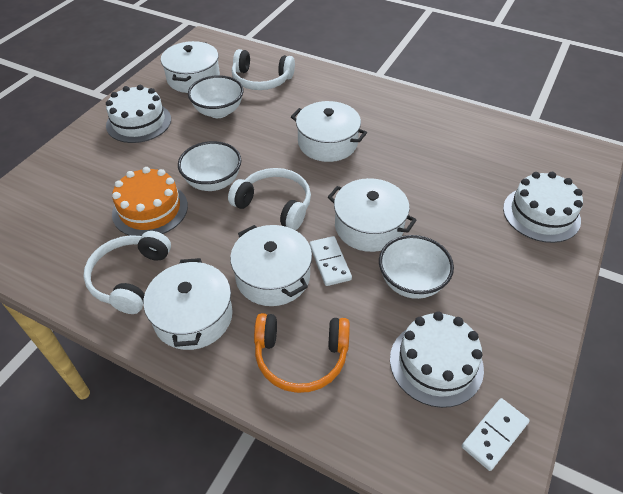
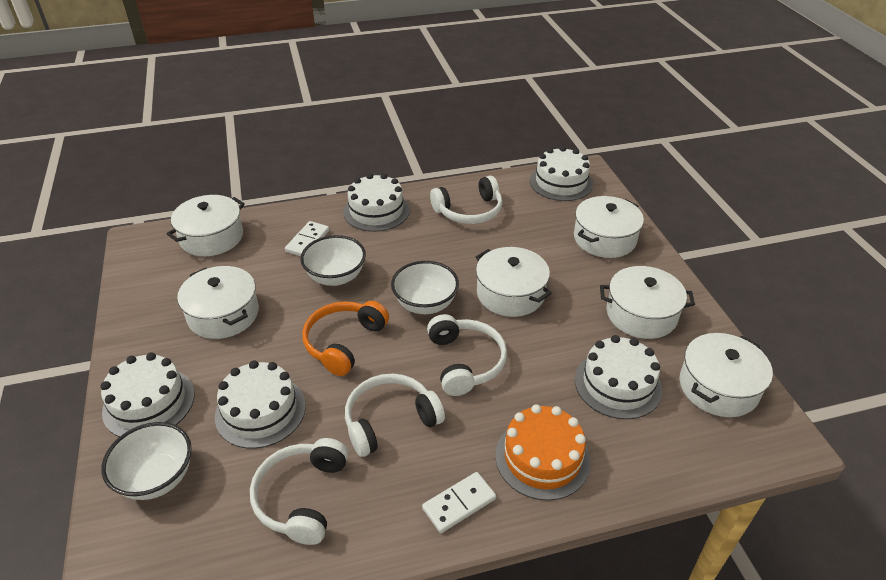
white cake: [106,85,171,143] [390,311,484,408] [503,172,583,243] = 3 -> [100,352,194,437] [215,360,306,449] [343,173,410,232] [530,146,593,201] [575,335,662,419] = 5
white headphones: [83,231,171,314] [228,168,311,230] [232,49,295,90] = 3 -> [250,438,348,545] [345,374,445,457] [427,314,507,396] [430,176,502,224] = 4
white pot: [143,258,233,350] [161,41,220,93] [230,225,312,306] [291,101,367,162] [328,178,416,252] = 5 -> [166,195,245,256] [177,266,259,339] [476,247,552,317] [574,196,644,258] [600,266,695,339] [680,333,773,417] = 6

